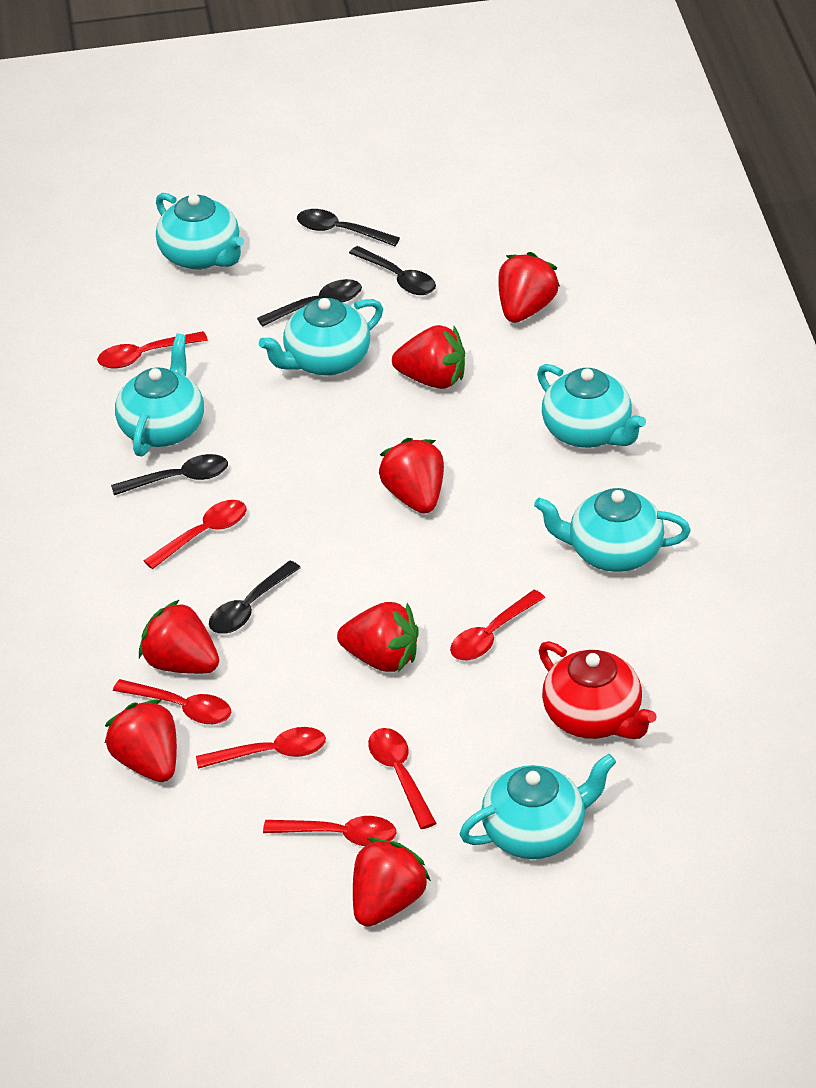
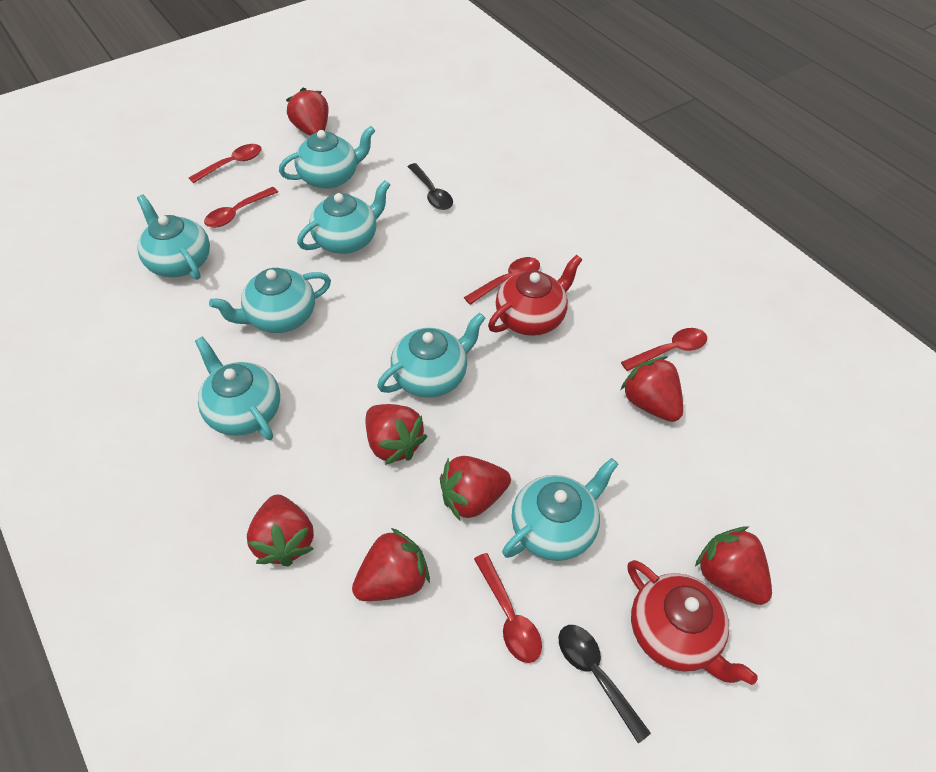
black spoon: [111,454,228,495] [209,561,301,634] [257,279,362,327] [297,209,400,246] [349,246,436,295] = 5 -> [408,163,453,210] [559,625,651,743] = 2
red spoon: [97,331,208,369] [113,679,231,724] [144,500,247,569] [196,727,326,769] [263,816,397,846] [368,728,436,829] [450,590,545,661] = 7 -> [189,144,261,183] [204,187,278,228] [464,257,540,305] [474,553,542,663] [621,328,707,371] = 5
red teapot: [539,641,657,739] = 1 -> [488,255,582,336] [628,560,758,685] = 2
turquoise teapot: [115,333,204,456] [156,193,244,270] [259,298,383,376] [459,754,616,859] [534,488,691,572] [537,364,646,448] = 6 -> [137,195,210,280] [195,337,280,440] [209,268,331,333] [279,126,375,189] [297,180,390,254] [377,313,485,398] [502,458,618,561] = 7

